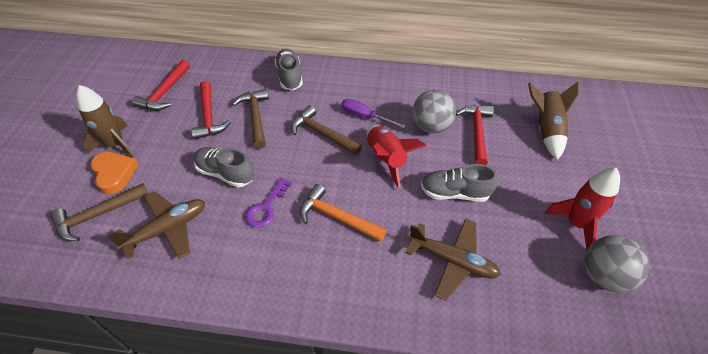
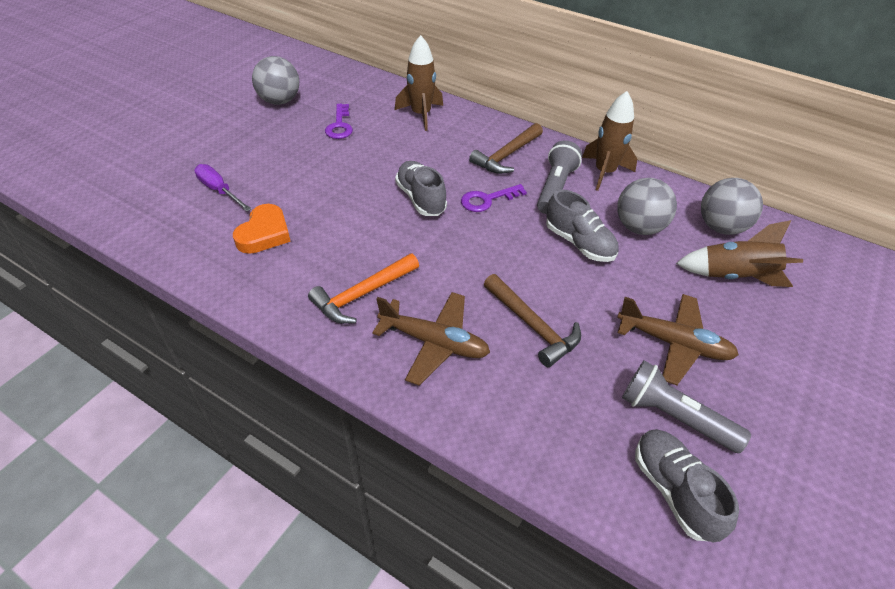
brown hammer: [50,183,149,241] [232,89,269,149] [291,105,362,155] = 3 -> [469,123,543,174] [484,274,581,367] = 2
brown rocket: [76,85,134,157] [528,82,579,160] = 2 -> [395,35,443,131] [582,91,637,191] [676,220,803,287] = 3
grey ball: [412,90,456,133] [584,235,649,293] = 2 -> [252,56,299,105] [617,178,677,235] [701,178,763,235] = 3
grey flashlight: none = 0 -> [537,140,582,214] [622,360,751,453] = 2
purple key: [245,178,292,228] = 1 -> [325,104,353,139] [461,184,527,212] = 2
red hammer: [132,60,190,111] [191,81,231,139] [456,105,494,165] = 3 -> none = 0
red rocket: [367,125,426,188] [545,168,620,250] = 2 -> none = 0

